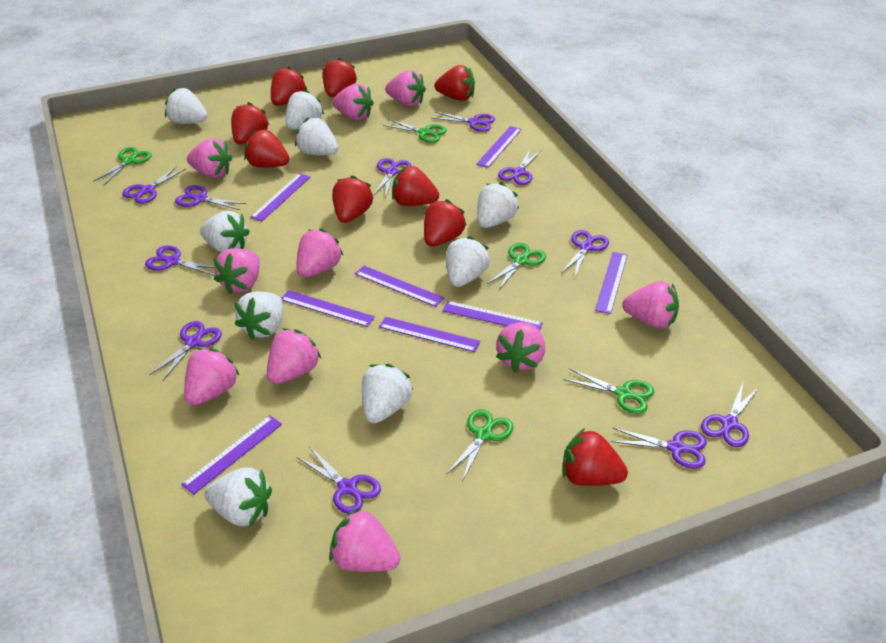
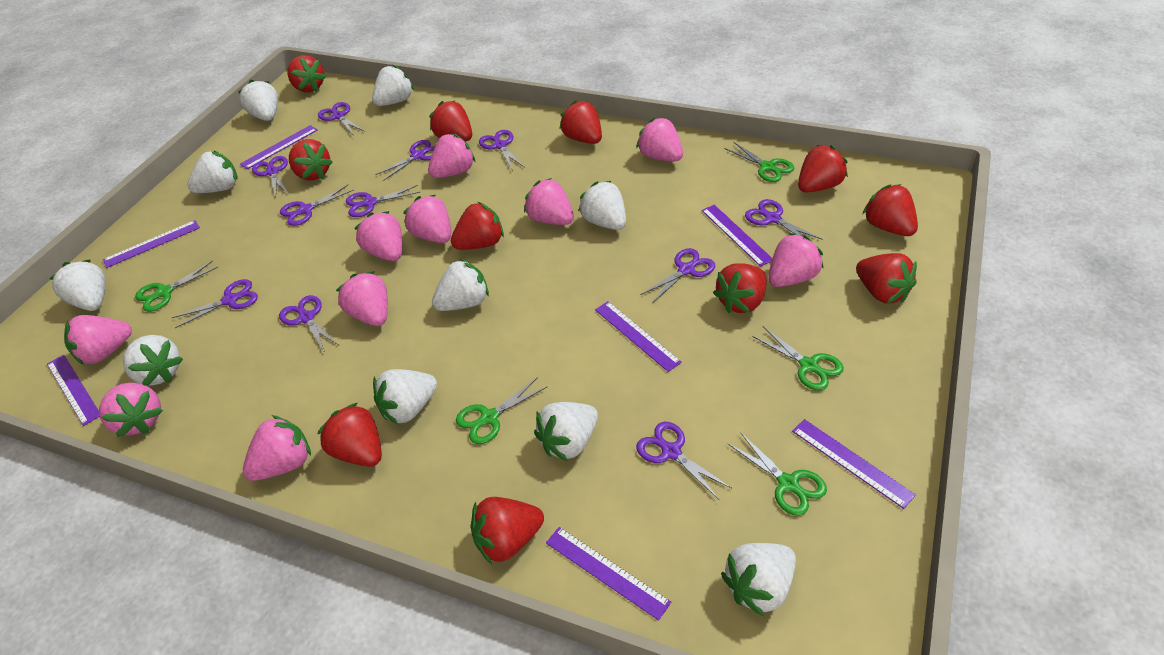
purple ruler: [181,415,282,494] [250,173,310,221] [281,290,375,327] [355,266,444,307] [379,317,480,352] [442,301,543,331] [476,126,522,168] [595,252,627,314] = 8 -> [47,355,99,426] [103,220,200,268] [240,125,318,169] [546,527,671,621] [595,301,682,372] [702,205,772,267] [792,419,916,509] = 7
red strawberry: [231,102,269,145] [244,129,289,168] [271,66,307,106] [323,58,357,97] [332,175,374,223] [392,166,439,206] [424,199,467,247] [435,65,475,101] [563,428,628,486] = 9 -> [287,55,326,92] [289,139,333,180] [317,403,382,467] [429,101,472,141] [451,202,504,250] [471,497,544,565] [559,100,602,144] [713,263,767,313] [798,145,848,192] [856,253,917,304] [862,184,918,236] = 11
white strawberry: [165,88,208,124] [200,211,250,253] [204,467,272,527] [235,291,283,340] [285,90,324,130] [295,118,338,155] [362,364,413,423] [446,236,490,287] [477,182,519,228] = 9 -> [49,260,106,311] [123,335,183,386] [187,150,238,193] [238,80,278,121] [372,65,414,106] [373,369,437,425] [432,259,489,311] [534,402,598,461] [578,181,626,230] [721,543,796,617] = 10

